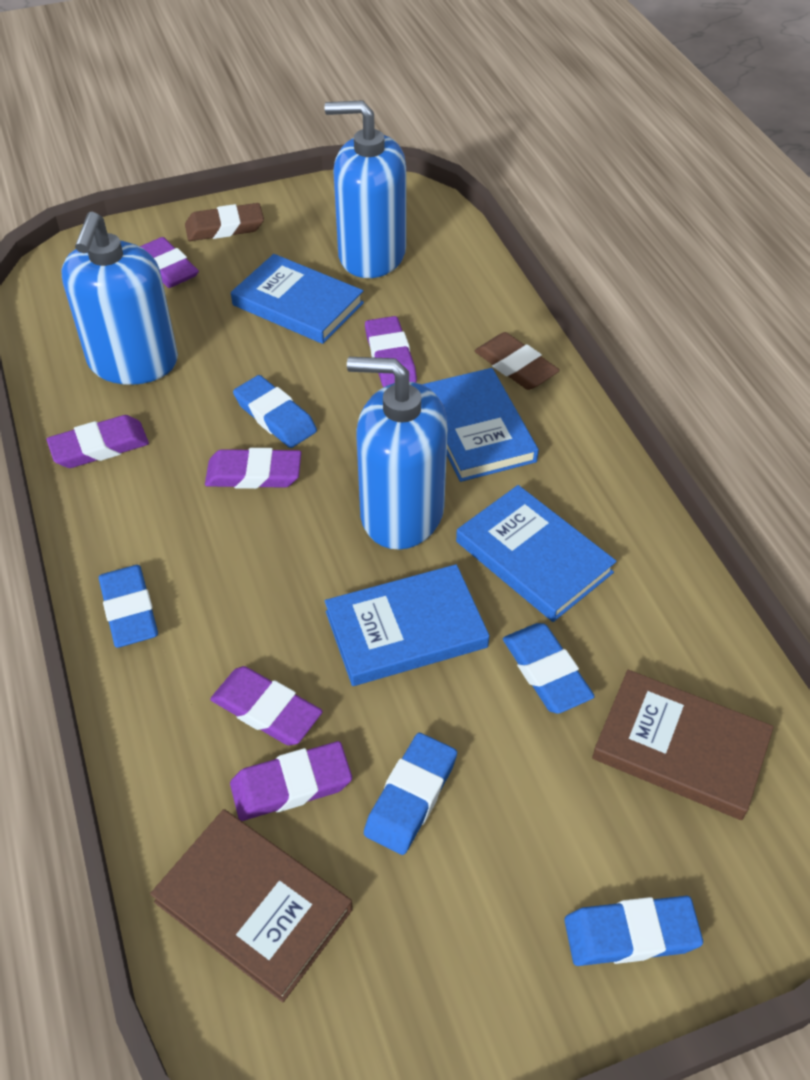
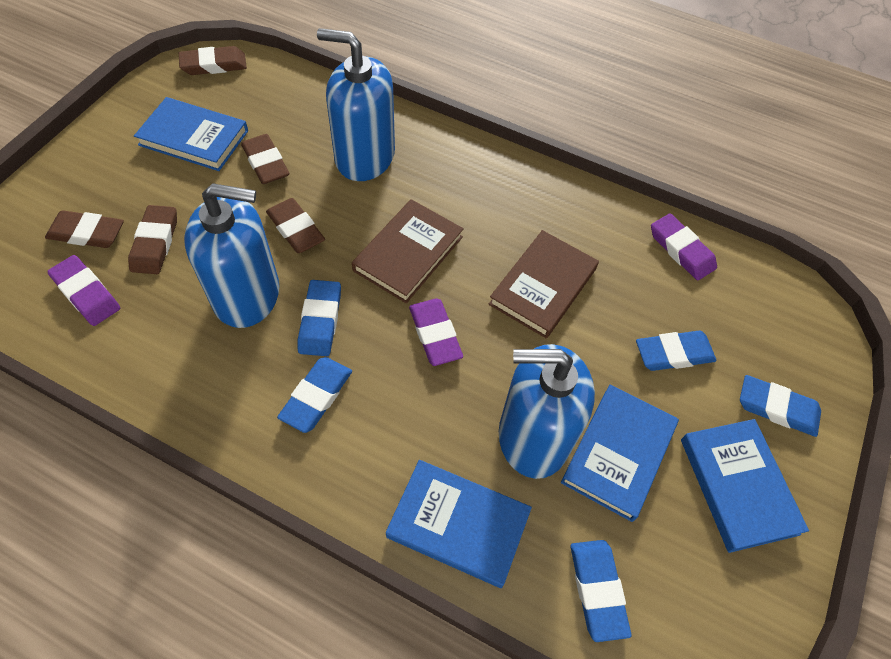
brown eraser: [185,203,264,241] [475,332,560,390] = 2 -> [45,210,124,248] [128,205,177,274] [179,46,247,75] [241,134,290,184] [266,198,325,253] = 5
purple eraser: [47,415,149,468] [140,237,199,288] [205,448,301,489] [210,666,323,745] [230,741,352,821] [365,316,417,387] = 6 -> [47,255,120,326] [409,298,463,366] [651,213,717,280] = 3

